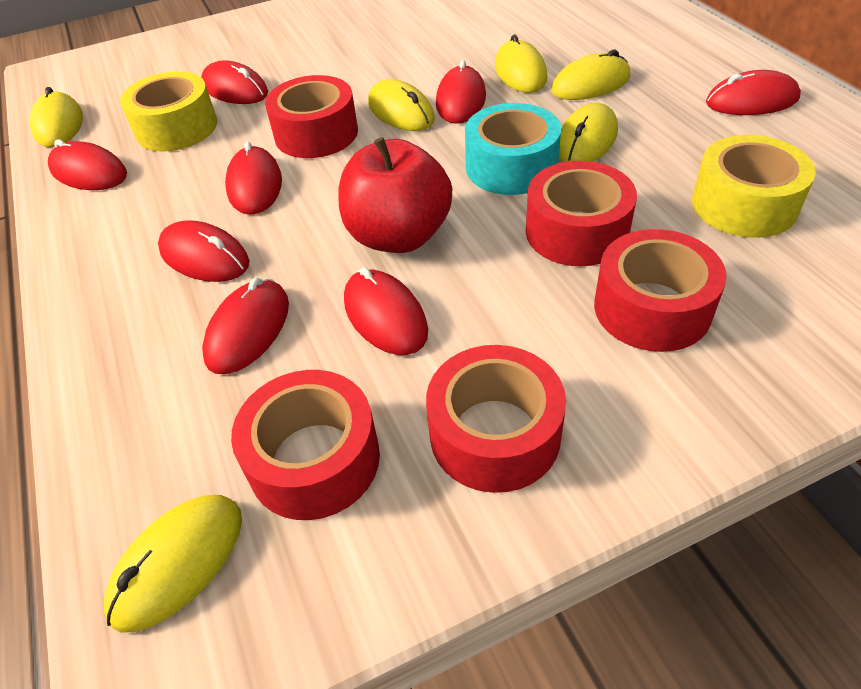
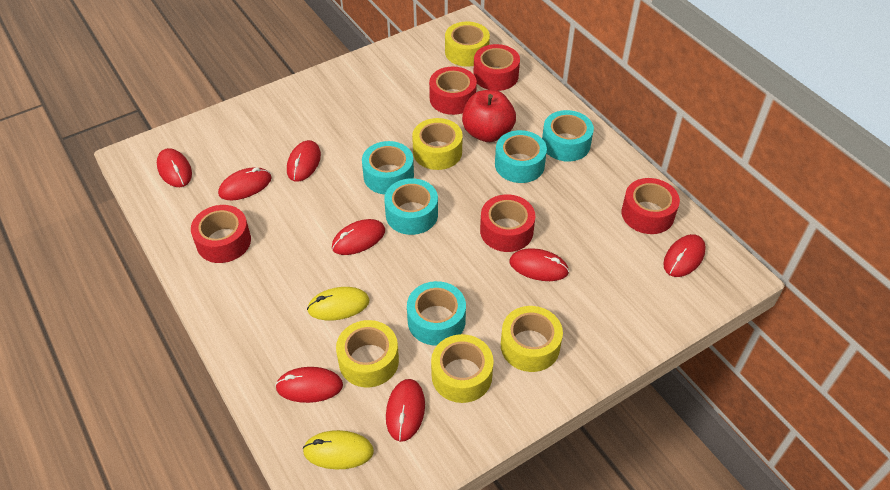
turquoise tape: [465,103,561,195] = 1 -> [362,141,414,194] [384,178,438,235] [407,281,466,346] [495,130,547,183] [542,110,594,162] = 5
yellow mouse: [30,87,83,147] [104,495,242,632] [368,79,435,131] [495,34,547,93] [551,50,630,100] [559,103,618,162] = 6 -> [303,430,374,469] [307,287,369,320] = 2
yellow tape: [120,71,217,151] [692,135,816,238] = 2 -> [336,320,399,387] [412,118,463,170] [431,334,494,403] [445,21,490,67] [501,306,563,372] = 5

